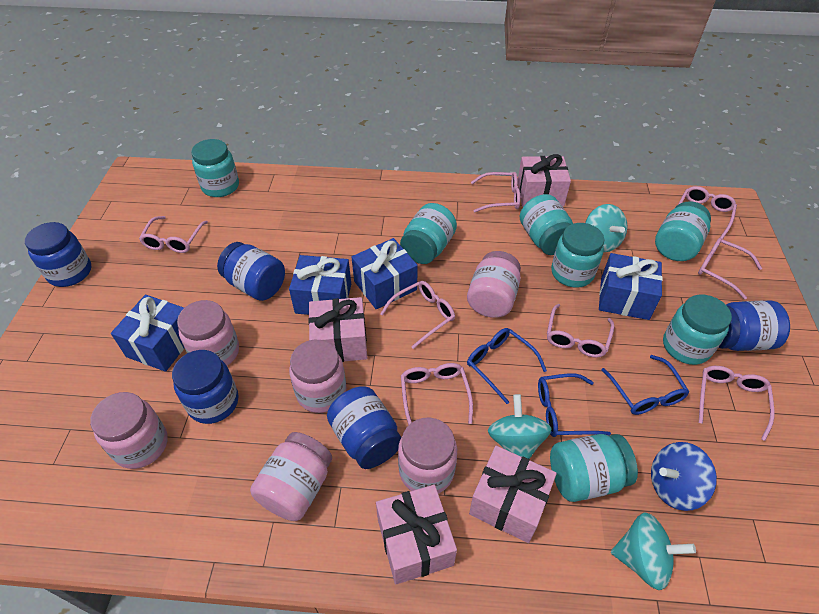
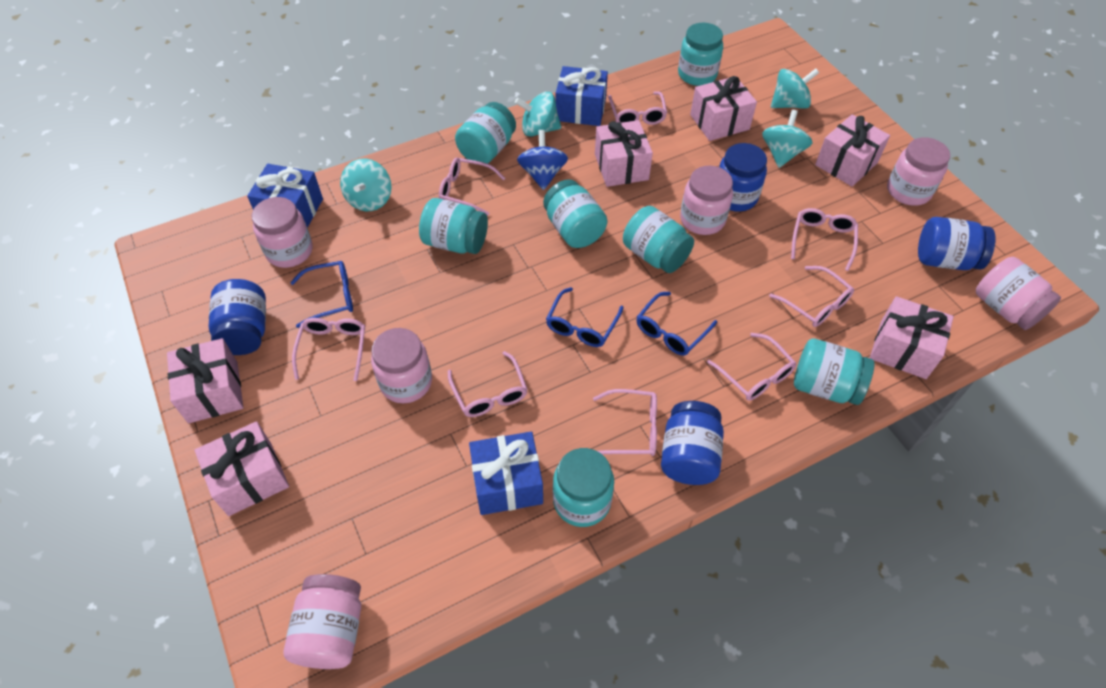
blue gift: [111,295,184,372] [289,255,351,315] [352,238,418,309] [599,253,663,320] = 4 -> [247,164,323,228] [469,432,543,515] [556,66,608,126] = 3
blue jar: [25,222,91,287] [172,350,239,424] [217,242,285,301] [327,386,401,469] [718,300,790,351] = 5 -> [208,279,266,355] [661,401,724,485] [719,143,767,211] [918,217,996,270] = 4
pink gift: [308,297,367,362] [376,485,457,584] [469,446,557,543] [518,154,571,207] = 4 -> [167,338,243,423] [195,421,289,516] [595,120,653,187] [690,76,757,141] [815,114,890,186] [870,296,954,379] = 6
turquoise spinning top: [488,394,552,459] [585,204,627,252] [611,512,696,590] = 3 -> [340,158,392,211] [515,92,561,137] [762,110,812,168] [771,68,819,109] = 4

